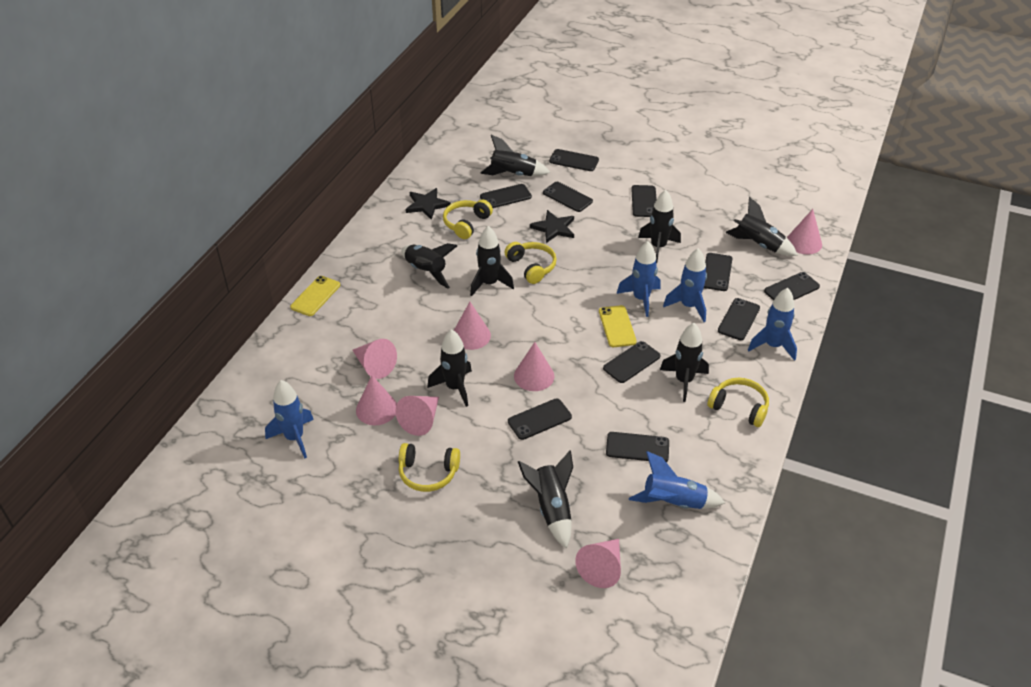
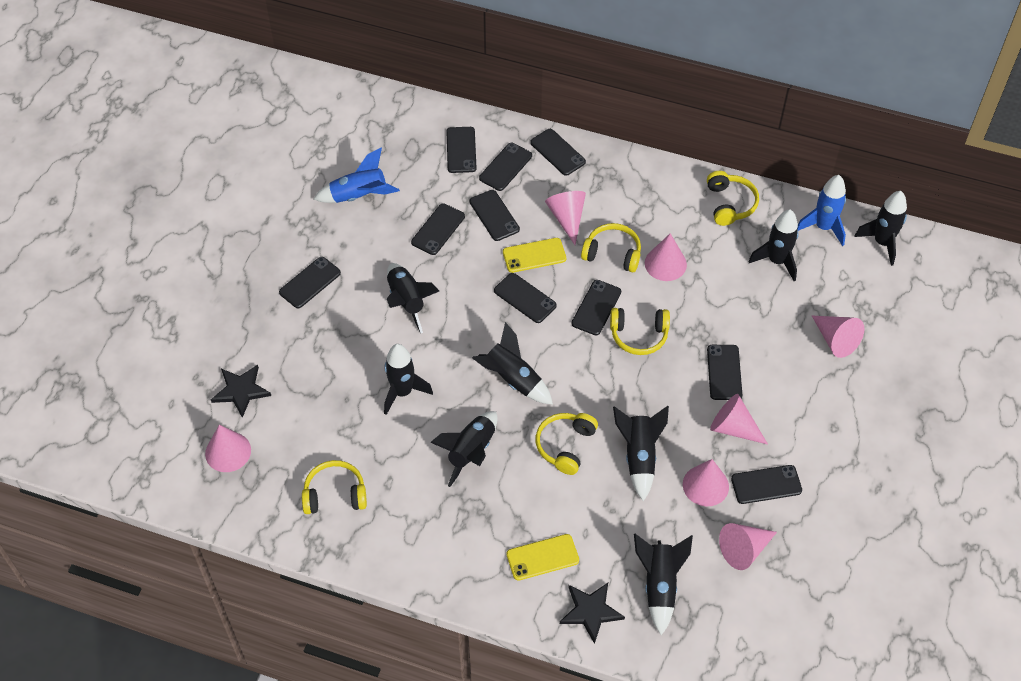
blue rocket: [265,380,314,459] [617,241,660,317] [629,451,725,509] [663,248,707,322] [748,288,797,361] = 5 -> [313,148,400,203] [797,175,846,246] = 2
yellow headphones: [399,443,460,492] [443,200,493,239] [504,242,557,284] [707,378,769,427] = 4 -> [302,460,367,514] [536,413,598,475] [581,223,641,273] [610,308,670,355] [707,171,759,226] = 5

